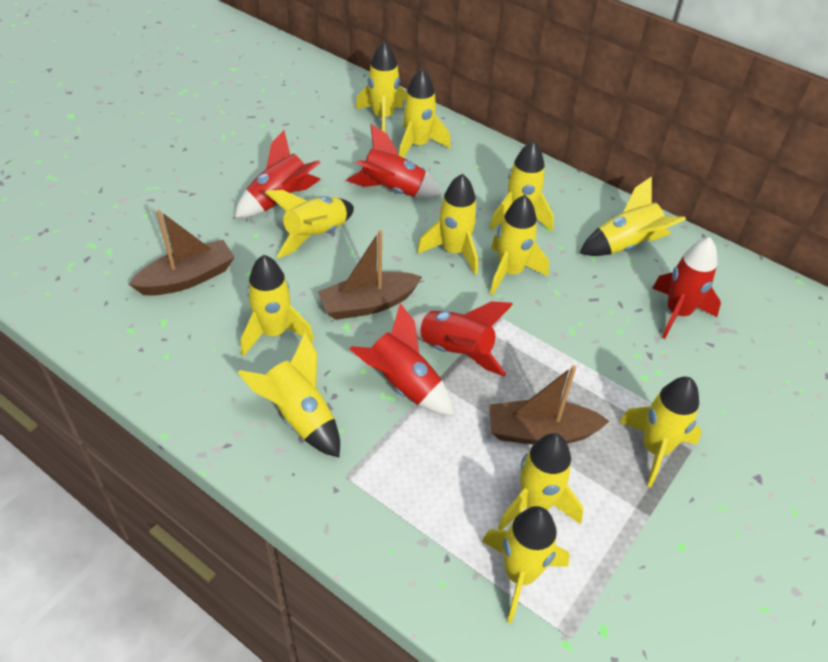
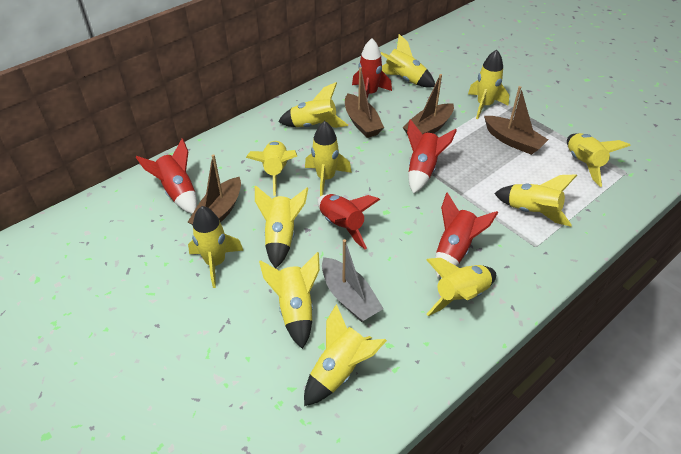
brown boat: [128,210,235,296] [318,230,422,320] [489,365,609,445] = 3 -> [188,154,241,225] [345,67,384,138] [402,74,454,135] [484,86,548,155] = 4
grey boat: none = 0 -> [322,239,384,322] = 1

